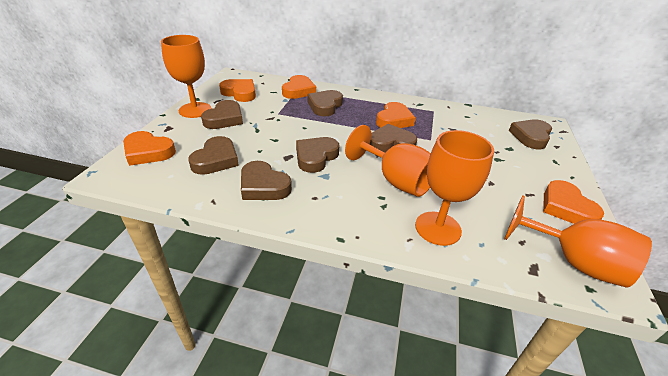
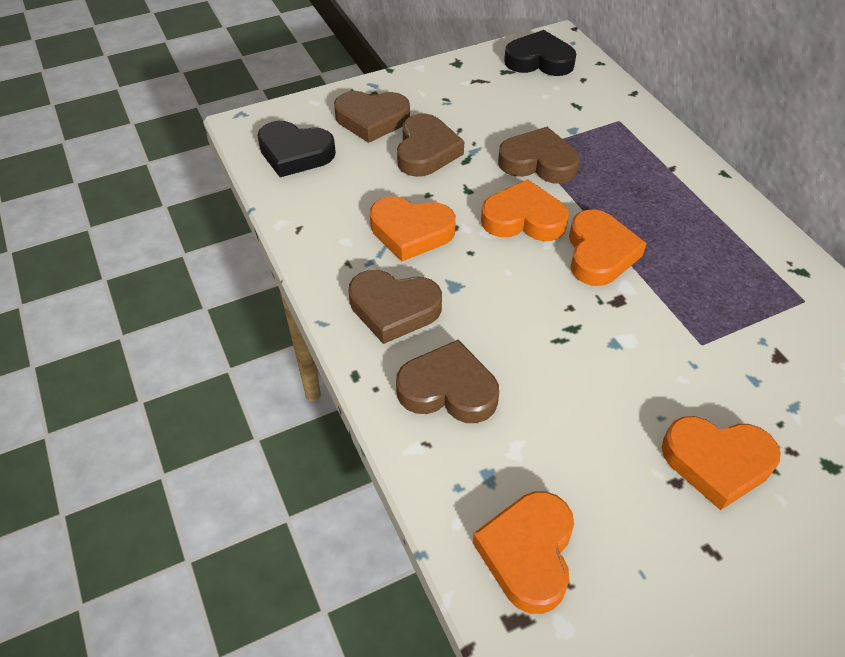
black heart: none = 0 -> [257,121,336,177] [504,30,576,76] = 2
brown heart: [188,136,239,175] [201,100,243,129] [241,161,292,200] [296,137,339,173] [307,90,343,116] [369,124,417,153] [509,119,552,150] = 7 -> [334,91,410,143] [348,270,442,344] [396,340,499,423] [397,113,464,177] [498,127,580,184] = 5
orange goblet: [161,35,211,118] [345,125,431,197] [415,130,494,246] [504,195,652,288] = 4 -> none = 0

